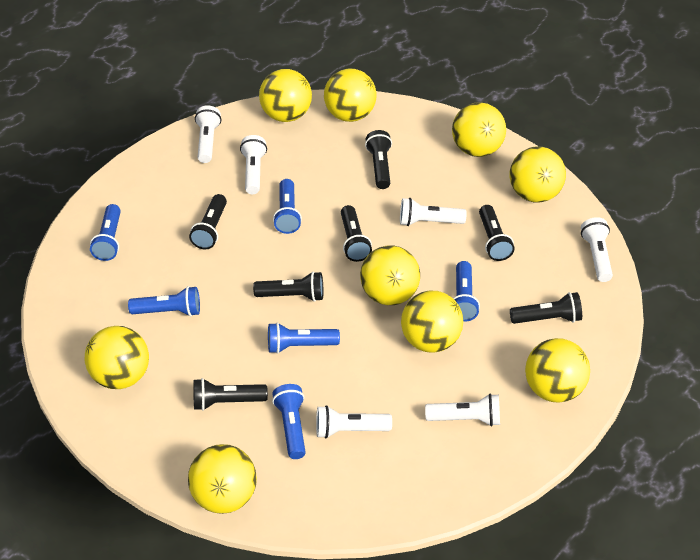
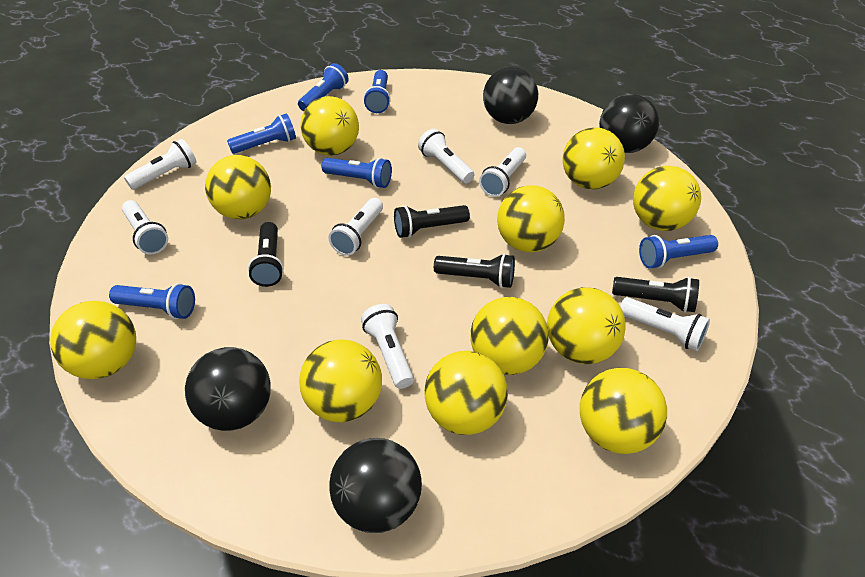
black ball: none = 0 -> [185,347,271,431] [329,438,422,533] [483,67,538,124] [599,94,659,153] = 4
black flashlight: [189,194,227,249] [193,378,268,411] [253,271,323,302] [341,205,372,262] [365,130,392,189] [479,205,514,261] [510,292,582,324] = 7 -> [248,222,284,287] [394,205,470,238] [434,253,515,288] [612,277,699,313] = 4
white flashlight: [195,105,221,163] [240,135,267,194] [316,405,392,438] [400,198,467,226] [425,394,500,426] [581,217,613,282] = 6 -> [122,200,168,255] [124,139,196,189] [328,198,383,256] [361,304,414,389] [418,129,474,184] [479,147,526,197] [620,297,710,351] = 7
yellow ball: [85,326,149,389] [188,444,257,514] [259,69,312,122] [324,69,377,122] [360,245,420,305] [401,291,463,353] [452,102,506,157] [510,146,566,203] [525,338,590,403] = 9 -> [50,301,136,379] [205,155,271,219] [299,339,382,422] [300,96,359,156] [424,351,508,435] [470,297,549,375] [497,185,565,252] [547,287,626,364] [562,127,625,189] [580,368,667,454] [633,166,701,231] = 11

